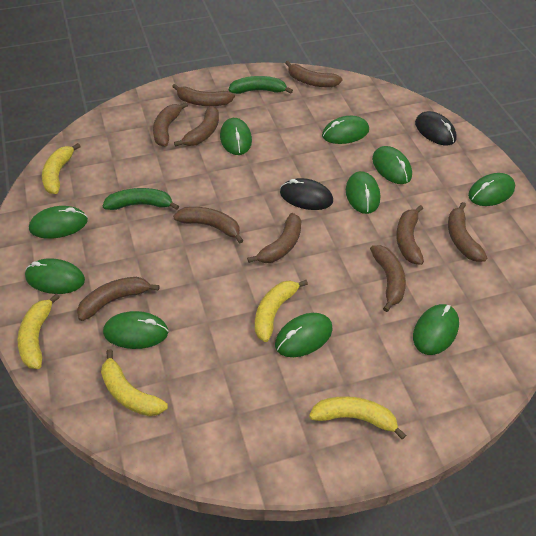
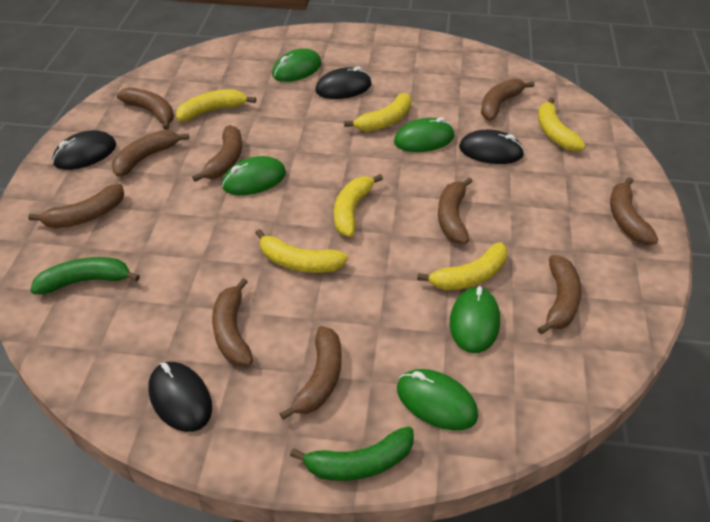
black mouse: [280,178,333,210] [415,111,457,145] = 2 -> [52,130,116,170] [148,362,212,432] [315,67,372,99] [459,130,524,164] = 4
green mouse: [25,258,85,294] [29,206,88,239] [103,311,168,349] [220,118,252,155] [275,313,333,357] [322,116,369,144] [346,171,380,214] [372,146,412,184] [413,304,459,355] [468,173,515,206] = 10 -> [222,156,286,195] [272,48,321,82] [394,117,454,152] [397,369,478,431] [450,286,500,353] = 5
yellow banana: [18,293,60,369] [42,143,81,194] [101,349,168,416] [255,280,308,342] [309,396,406,440] = 5 -> [176,89,256,121] [255,229,348,273] [334,174,383,237] [344,93,412,132] [417,242,507,291] [538,98,586,151] = 6

